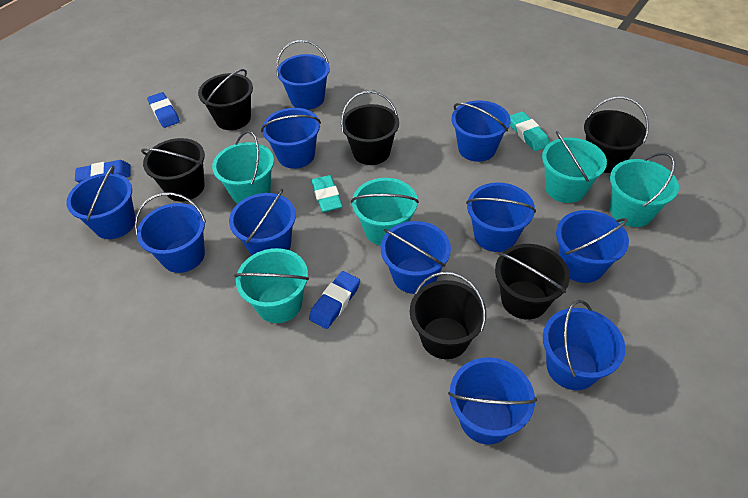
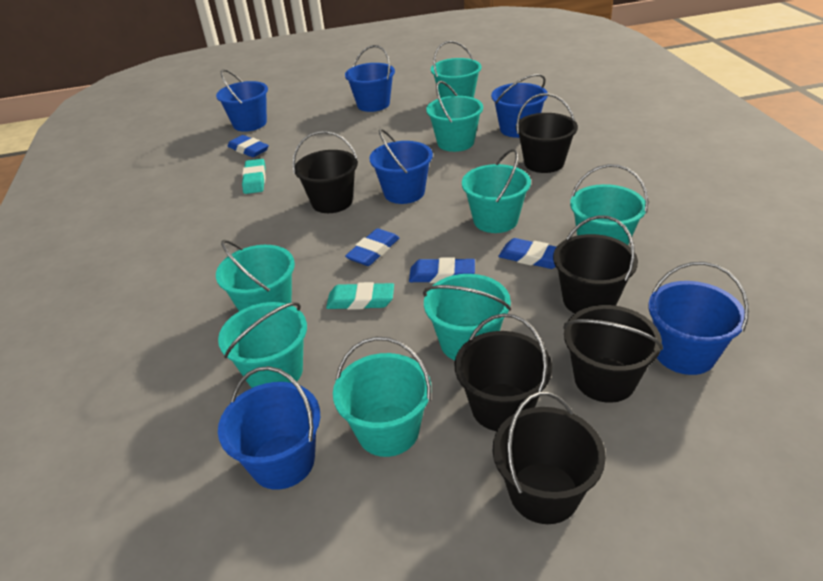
blue bucket: [66,165,136,239] [135,192,206,273] [229,189,296,256] [261,108,321,169] [276,40,330,110] [381,221,451,294] [448,357,537,445] [452,100,511,162] [466,182,536,252] [543,300,626,390] [556,210,629,283] = 11 -> [216,69,268,132] [218,366,320,490] [345,45,395,112] [370,129,433,204] [491,74,548,138] [648,262,749,375] = 6
blue eraser: [75,160,130,183] [147,92,180,128] [309,271,360,329] = 3 -> [228,135,269,158] [345,228,399,266] [409,258,475,283] [498,238,556,269] = 4
turquoise bucket: [212,131,274,204] [234,248,309,323] [351,178,419,246] [542,131,607,203] [610,152,679,227] = 5 -> [216,240,295,311] [218,302,307,388] [333,337,431,457] [423,274,511,360] [426,81,483,152] [431,41,481,98] [462,149,531,233] [570,164,649,245] = 8

